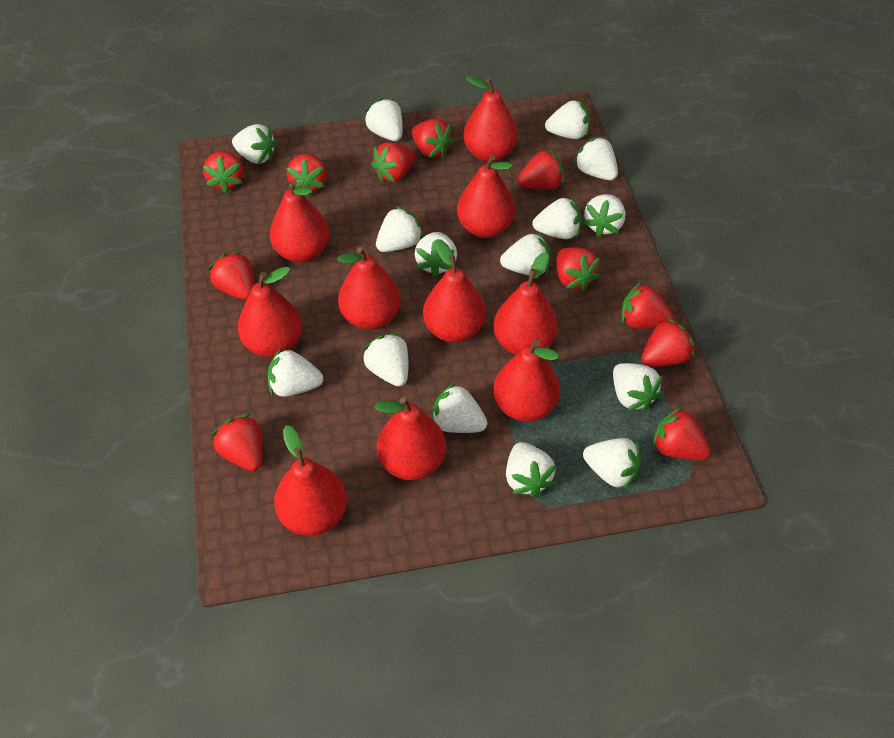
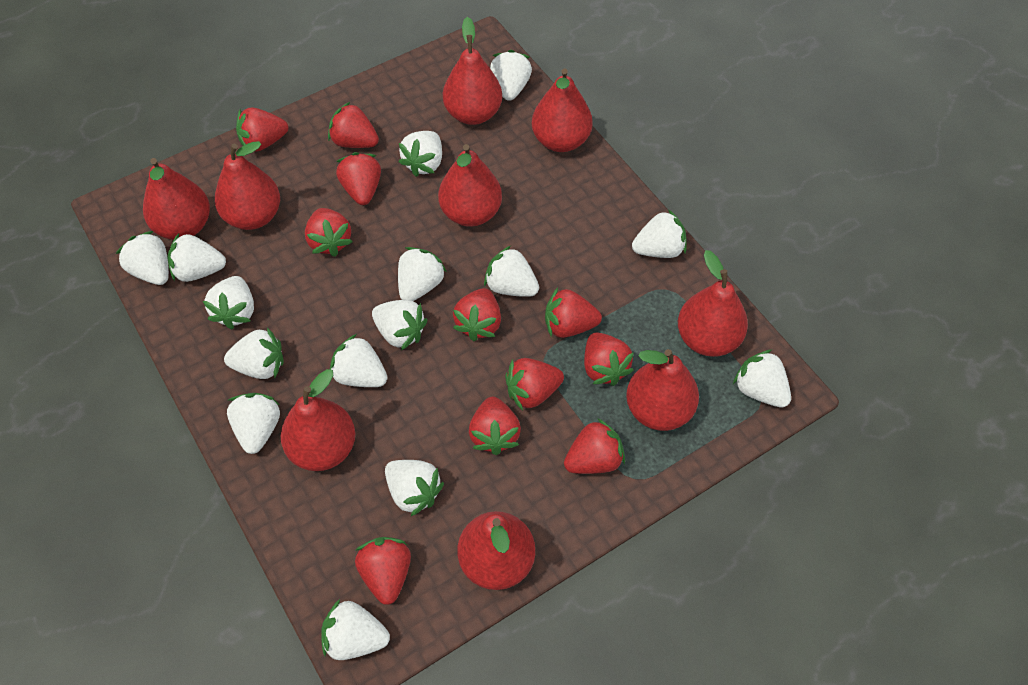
red pear: [238,267,302,357] [270,180,330,263] [274,425,347,536] [337,247,401,330] [374,397,446,480] [423,239,486,343] [457,155,515,238] [463,76,518,162] [493,252,557,355] [493,340,560,422] = 10 -> [143,158,210,240] [215,141,280,230] [281,369,355,471] [438,144,502,227] [443,17,502,125] [458,511,535,590] [532,68,593,152] [626,349,699,431] [678,250,748,357] = 9

